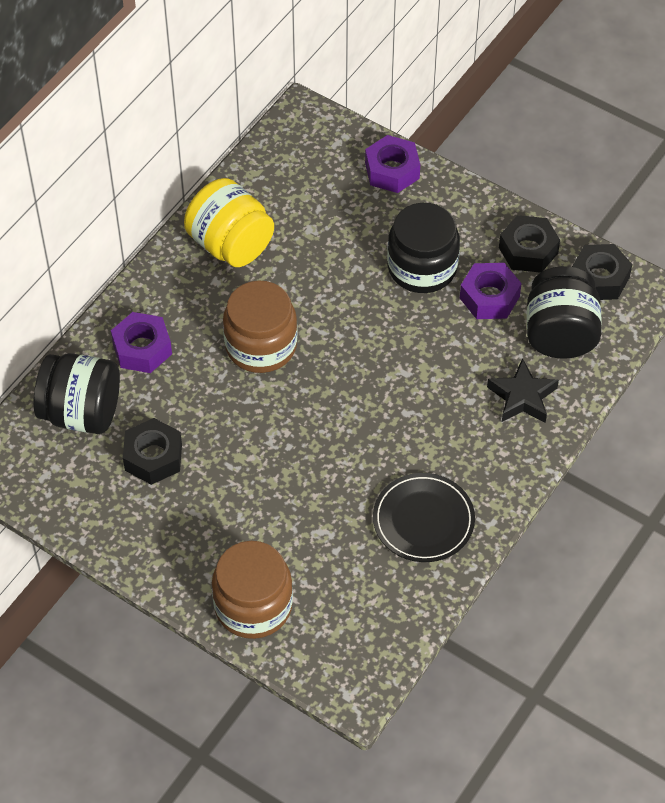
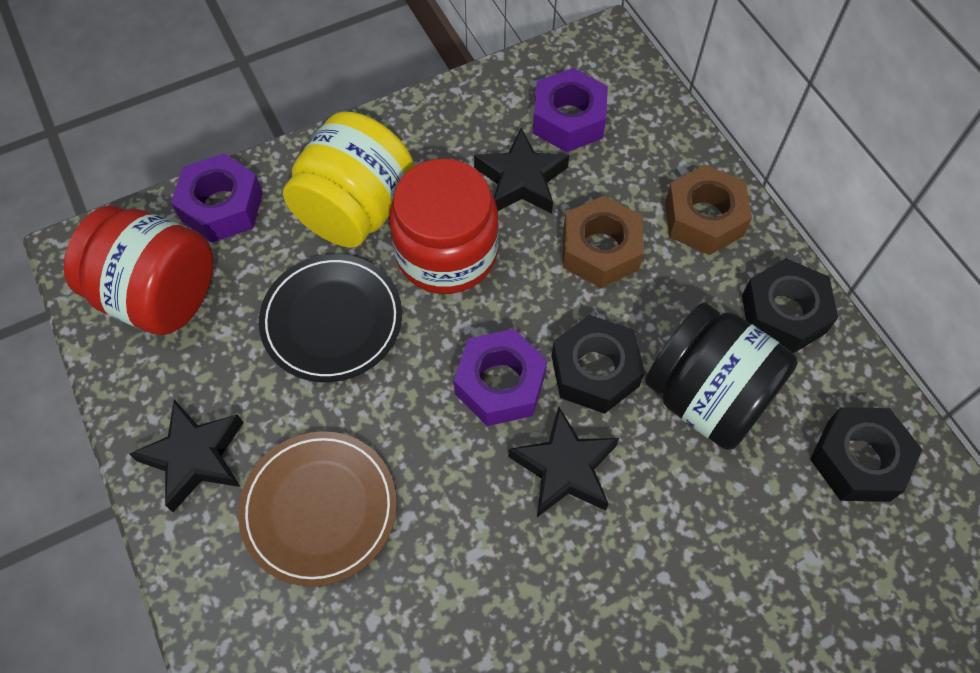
black jar: [33,353,120,434] [387,203,460,293] [527,266,602,359] = 3 -> [645,302,798,450] = 1
black star: [487,358,559,423] = 1 -> [129,400,243,512] [474,128,569,214] [508,407,619,517] = 3
brown jar: [212,541,293,639] [223,281,297,373] = 2 -> none = 0
brown nut: none = 0 -> [563,196,644,288] [665,165,752,255] = 2
brown plate: none = 0 -> [238,431,397,586] = 1
red jar: none = 0 -> [64,206,213,335] [389,159,499,294] = 2

